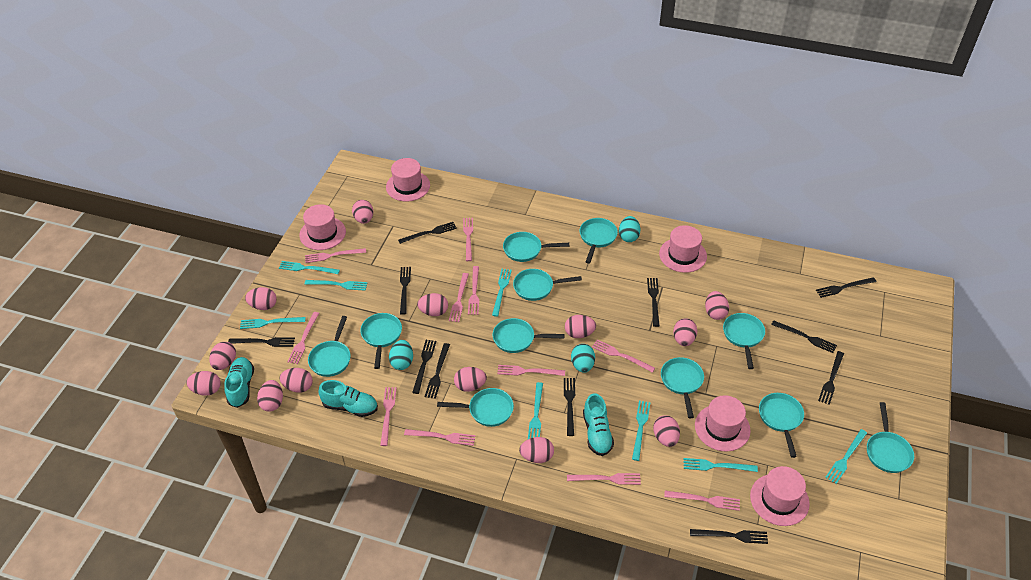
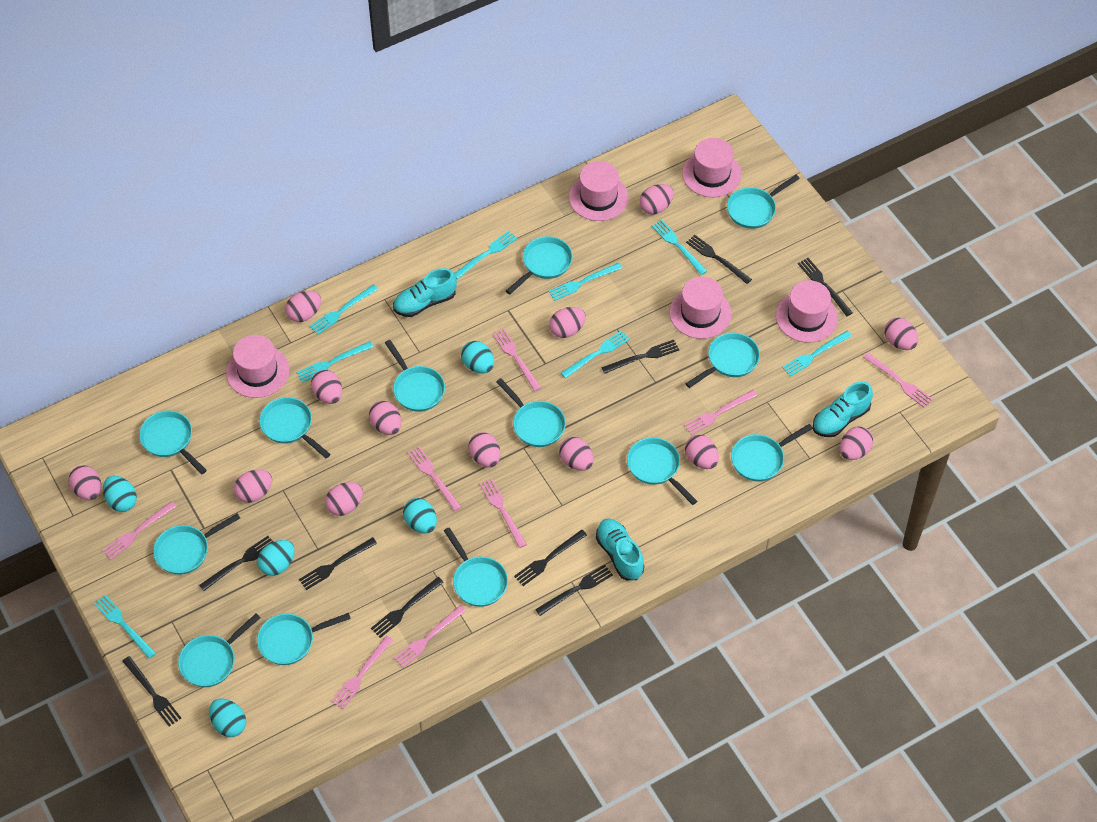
black fork: [228,337,295,347] [398,222,457,244] [400,267,411,315] [412,340,436,394] [425,343,450,399] [564,378,575,436] [647,278,660,327] [690,529,768,544] [771,320,837,353] [816,277,876,298] [818,351,844,405] = 11 -> [122,656,181,727] [199,536,273,591] [299,537,377,590] [371,577,444,638] [514,529,587,586] [535,564,613,616] [601,340,679,374] [686,235,752,284] [798,258,853,316] = 9
pink fork: [287,312,319,364] [305,248,366,263] [380,387,397,446] [404,429,476,446] [449,273,469,322] [463,218,473,261] [468,266,479,315] [497,365,565,376] [567,473,641,485] [592,340,655,373] [664,491,740,511] = 11 -> [102,501,177,560] [331,636,393,709] [394,605,466,668] [408,447,461,511] [479,478,527,548] [493,329,541,391] [684,390,758,435] [863,353,933,407] = 8
turquoise egg: [389,340,413,370] [571,344,595,373] [619,216,640,242] = 3 -> [103,476,137,512] [209,698,246,737] [257,540,295,576] [403,498,437,533] [461,341,494,373] = 5
turquoise pan: [308,316,351,377] [360,313,402,369] [437,388,514,427] [493,318,565,353] [503,232,569,262] [513,269,582,301] [580,218,618,264] [661,357,704,418] [723,313,765,369] [759,393,804,458] [867,402,914,473] = 11 -> [139,411,207,474] [153,514,240,575] [178,613,260,687] [257,613,351,665] [259,397,331,458] [385,340,445,412] [444,527,508,607] [496,378,566,447] [506,236,573,294] [627,437,697,505] [686,333,760,388] [727,175,800,229] [731,424,813,482] = 13

